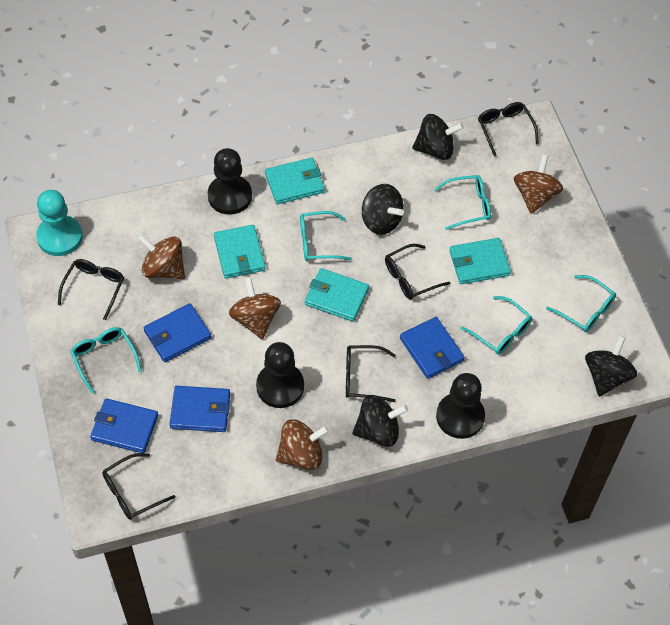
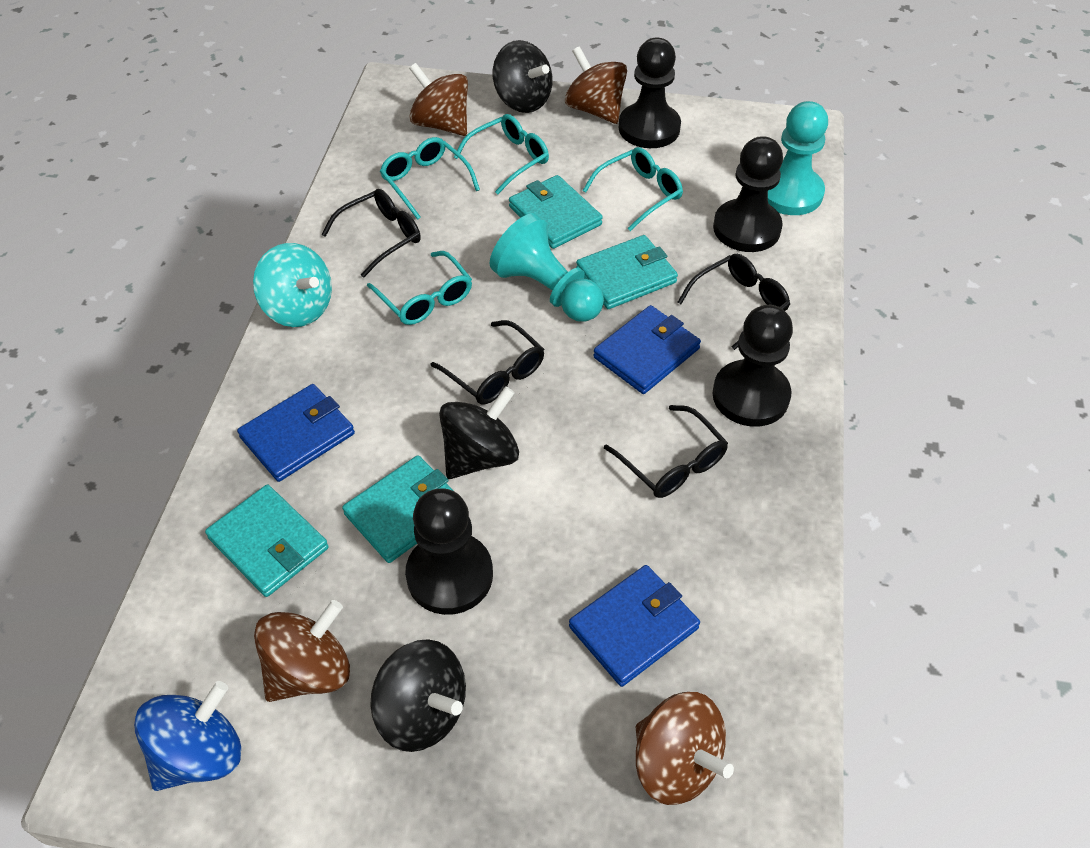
black glasses: [58,259,124,320] [102,453,176,520] [346,345,396,402] [385,244,450,300] [478,102,539,157] = 5 -> [321,189,421,278] [431,320,544,404] [604,405,728,498] [678,254,790,350] = 4
black pawn: [208,148,252,215] [256,342,304,408] [436,373,485,439] = 3 -> [405,488,493,615] [619,38,681,148] [713,136,783,252] [713,305,793,427] = 4
black spinning top: [352,395,408,447] [362,184,404,235] [412,114,464,160] [585,335,637,397] = 4 -> [370,639,466,752] [439,386,519,479] [493,40,553,113] = 3
blue spinning top: none = 0 -> [134,681,241,791] = 1
blue wallet: [90,398,158,453] [144,304,211,362] [170,386,230,432] [400,317,465,379] = 4 -> [237,384,355,482] [569,565,700,687] [593,305,701,394] = 3
turquoise glasses: [70,327,142,394] [300,211,352,261] [434,175,491,230] [461,296,532,354] [546,275,616,332] = 5 -> [367,251,472,325] [380,137,480,220] [454,114,549,195] [583,147,683,231] = 4
turquoise pawn: [36,190,83,256] = 1 -> [490,213,604,322] [768,101,828,215] = 2
turquoise spinning top: none = 0 -> [253,243,332,327] = 1

